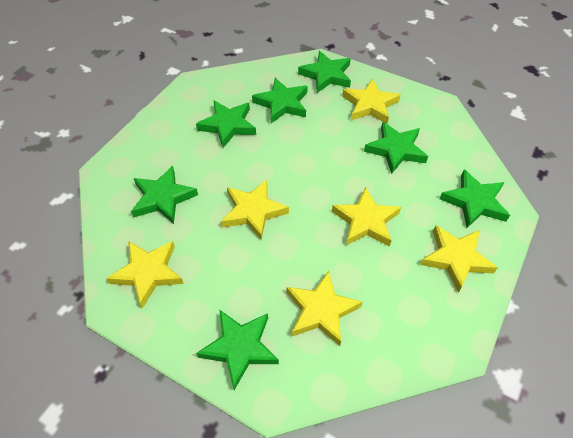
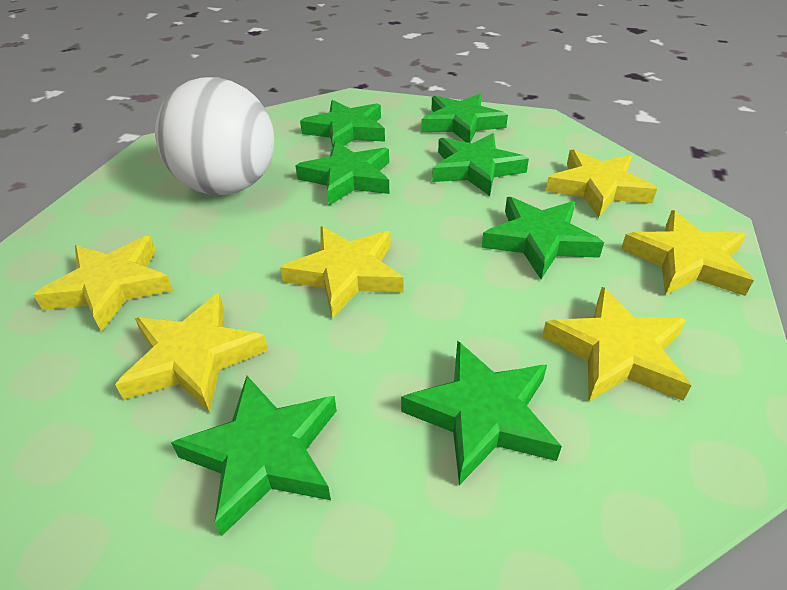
white ball: none = 0 -> [155,77,274,195] = 1

